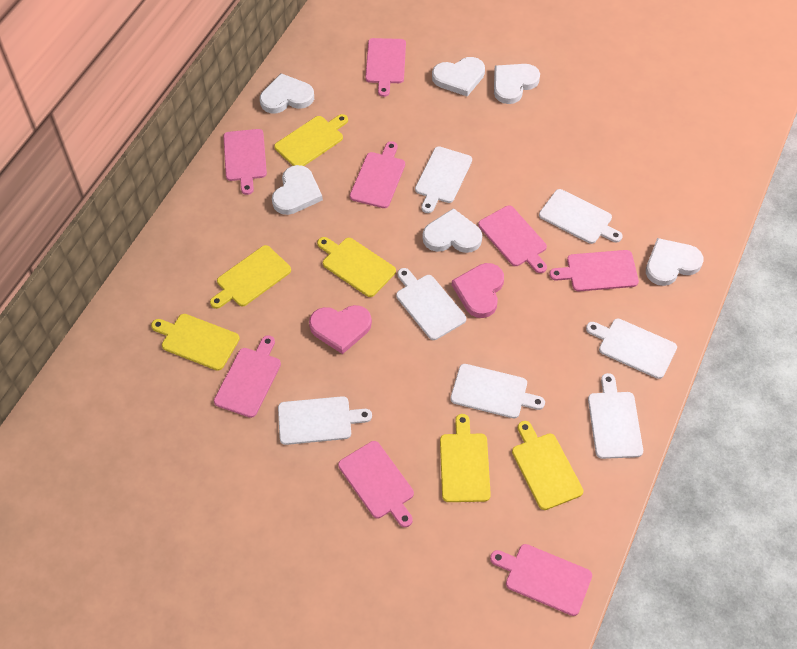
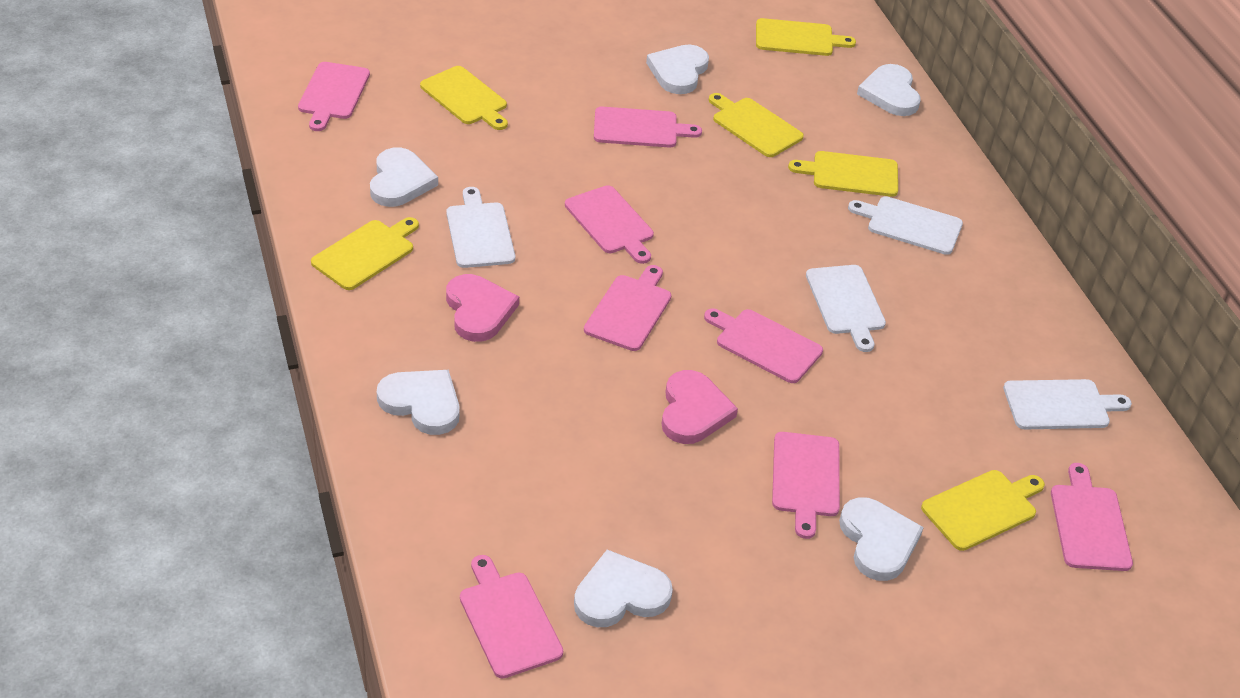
white cutting board: [278,396,372,445] [396,268,466,340] [415,146,472,213] [450,364,545,418] [539,189,623,244] [586,319,677,379] [588,373,643,459] = 7 -> [446,187,515,268] [806,265,886,352] [848,196,963,255] [1003,379,1132,430] = 4

